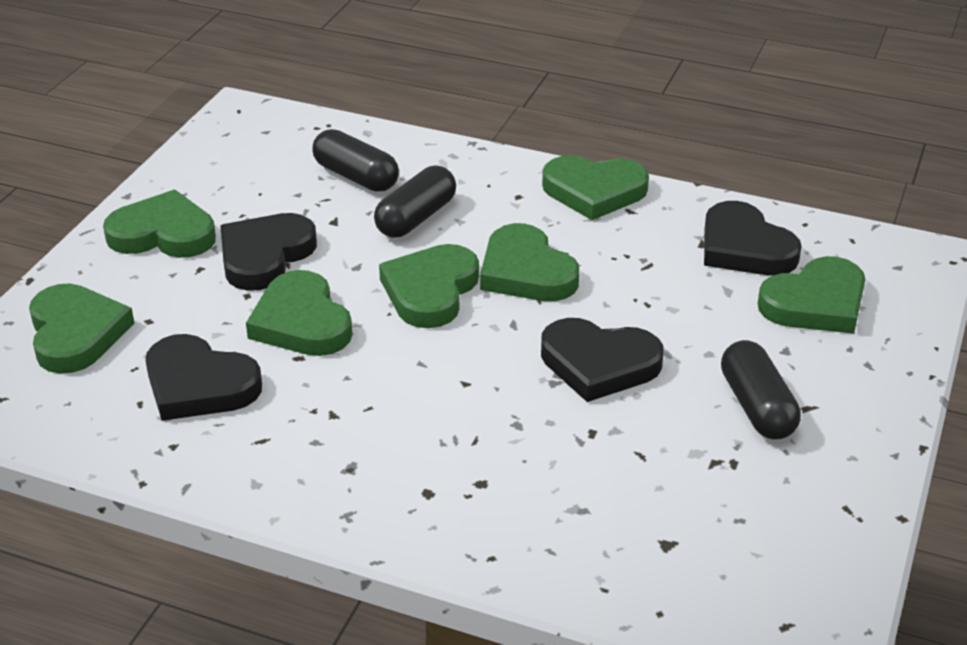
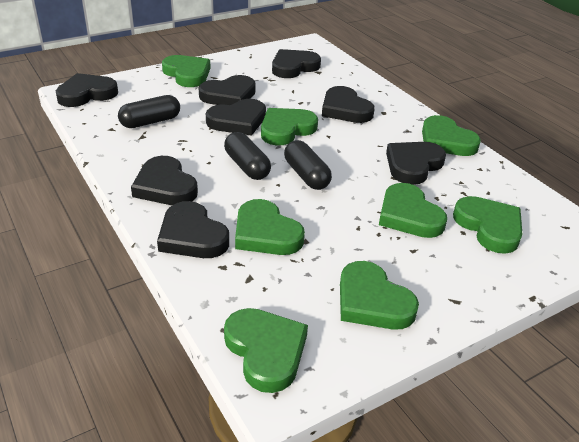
black heart: [146,334,262,421] [220,213,317,291] [541,318,664,402] [704,201,802,275] = 4 -> [56,73,118,107] [131,156,198,205] [157,201,229,258] [199,75,256,105] [206,99,266,136] [272,49,321,78] [322,86,375,123] [386,142,446,185] = 8
green heart: [29,283,134,374] [103,190,216,258] [246,270,353,356] [379,244,479,328] [480,223,579,301] [542,155,649,220] [758,256,866,334] = 7 -> [162,55,211,87] [224,308,308,393] [235,199,305,255] [261,108,318,145] [340,261,419,330] [379,183,447,238] [422,115,481,156] [453,196,523,254] = 8

